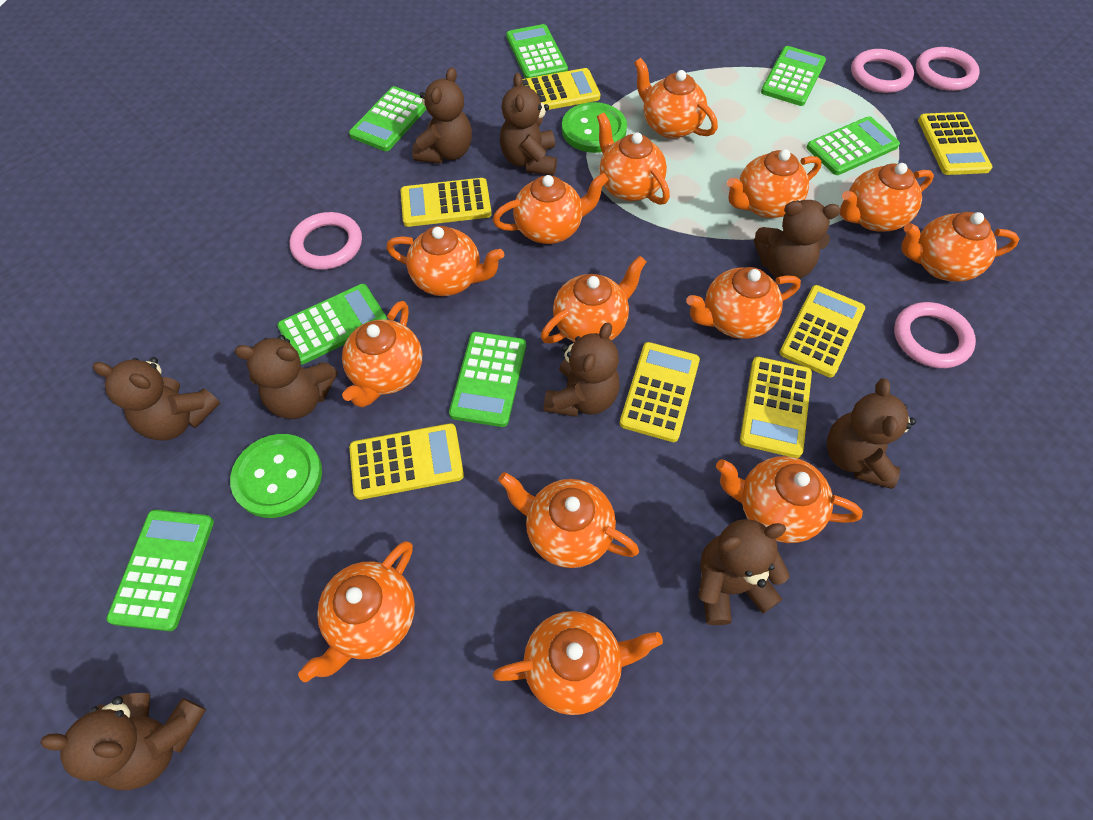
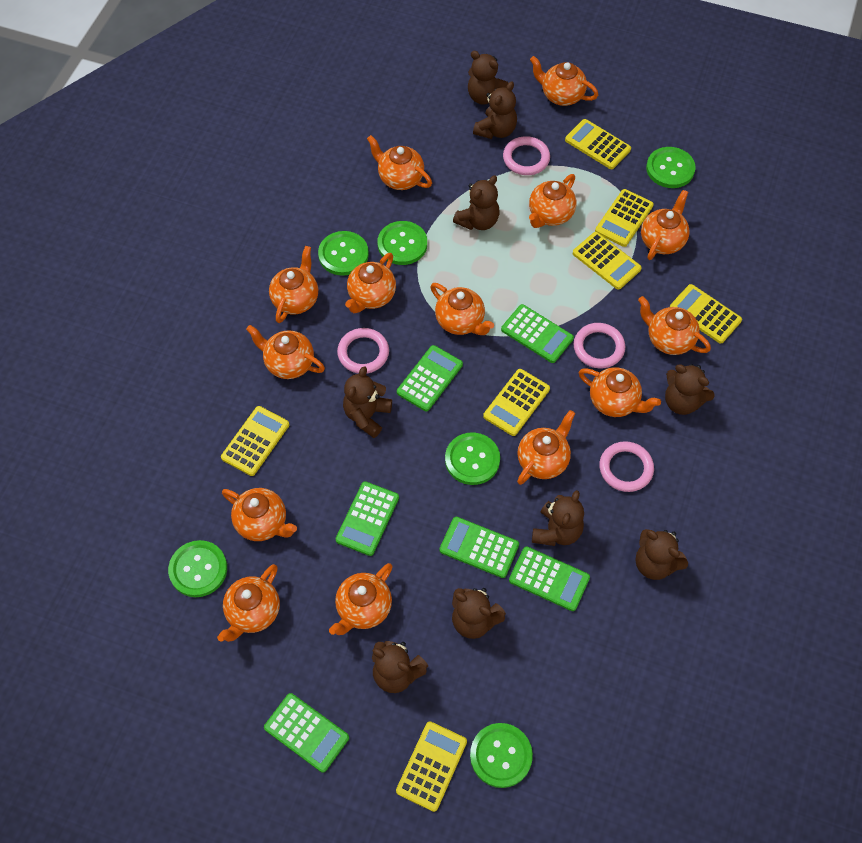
green button: [230,434,322,518] [562,102,627,153] = 2 -> [168,540,227,597] [318,231,369,276] [378,221,427,265] [445,433,500,485] [470,723,533,788] [646,147,696,188] = 6
green calculator: [106,510,214,631] [277,284,387,365] [349,86,427,151] [449,332,526,427] [506,24,568,79] [761,46,826,106] [806,116,900,175] = 7 -> [264,693,349,773] [336,481,399,556] [397,345,463,411] [439,517,519,578] [501,304,574,363] [509,546,590,611] = 6

